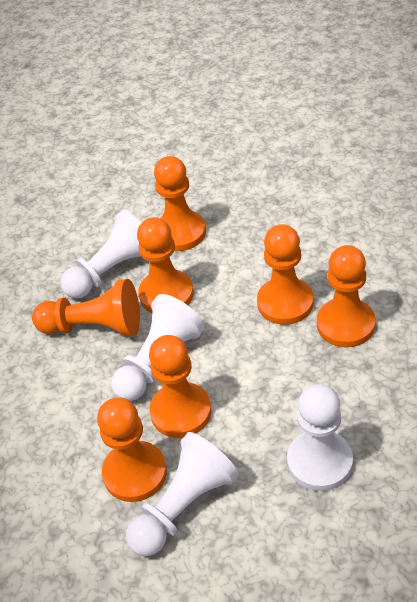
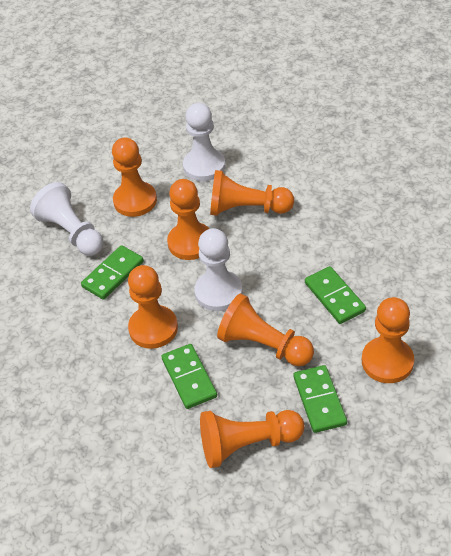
green domino: none = 0 -> [81,245,144,300] [162,344,217,409] [294,365,347,433] [305,266,366,324] = 4
white pawn: [60,210,141,299] [111,294,205,401] [126,432,239,556] [287,384,353,491] = 4 -> [30,182,103,256] [183,103,225,181] [195,228,243,311] = 3

